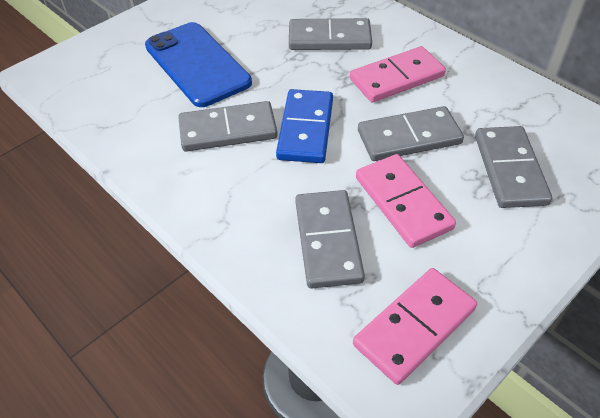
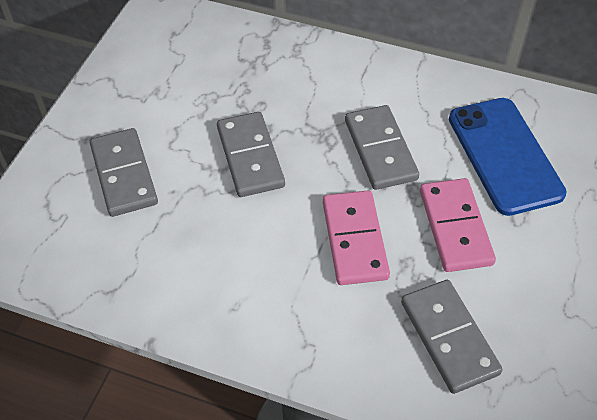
blue domino: [276,89,333,163] = 1 -> none = 0
grey domino: [178,101,278,152] [289,18,372,50] [295,190,365,289] [358,106,464,161] [475,126,552,208] = 5 -> [90,128,158,217] [217,112,285,197] [345,105,419,190] [401,280,503,394] = 4
pink domino: [350,46,446,102] [353,268,477,385] [356,154,456,248] = 3 -> [323,190,390,285] [420,178,496,272] = 2

